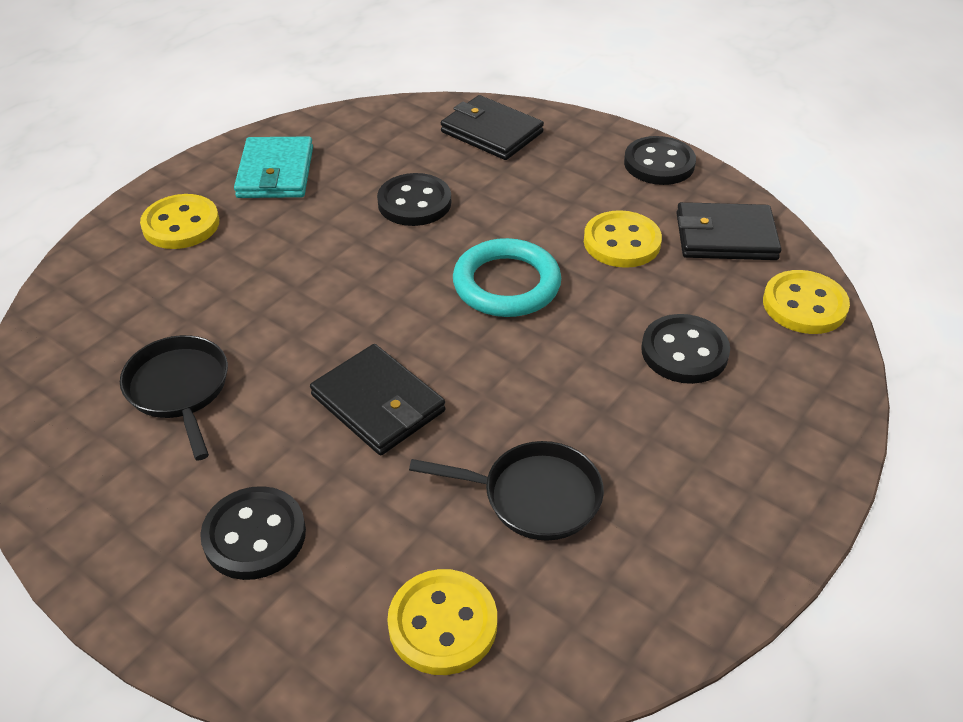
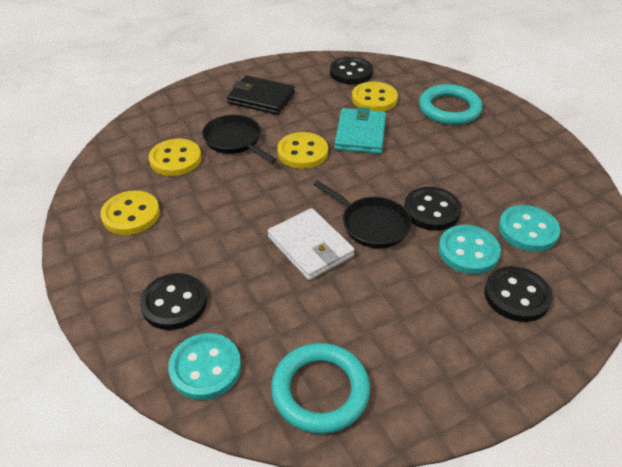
black wallet: [310,344,445,455] [441,95,544,160] [676,202,781,260] = 3 -> [227,75,295,115] = 1
turquoise button: none = 0 -> [168,333,241,400] [439,225,501,274] [499,205,560,252] = 3
turquoise ring: [453,238,561,317] = 1 -> [271,343,370,434] [419,84,482,125] = 2
white wallet: none = 0 -> [268,208,355,280] = 1

